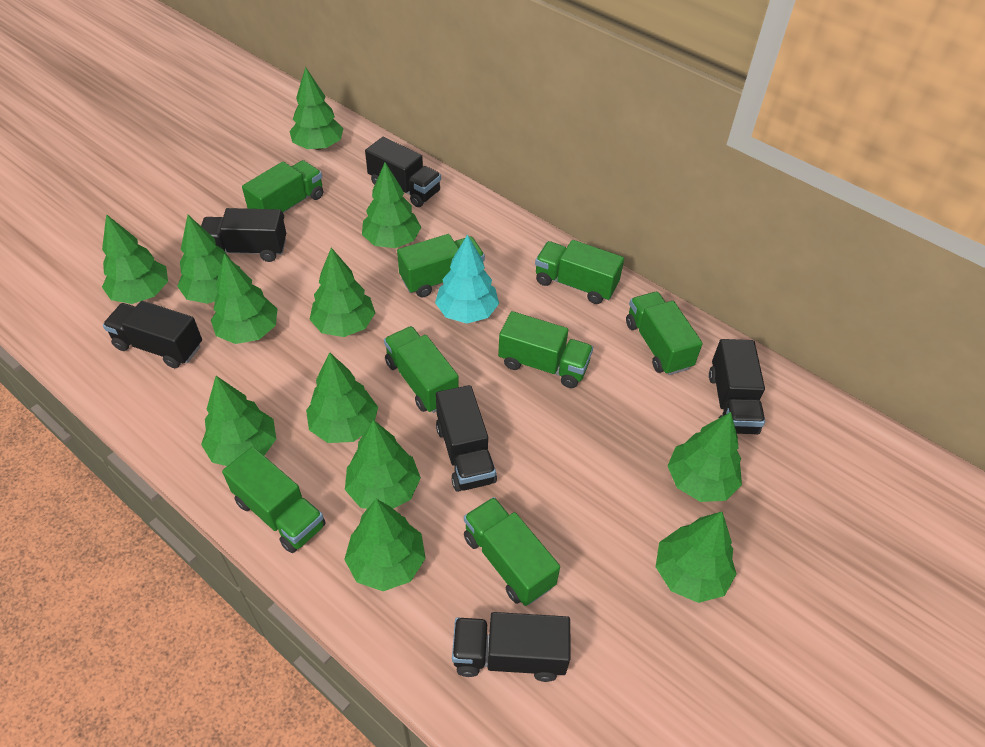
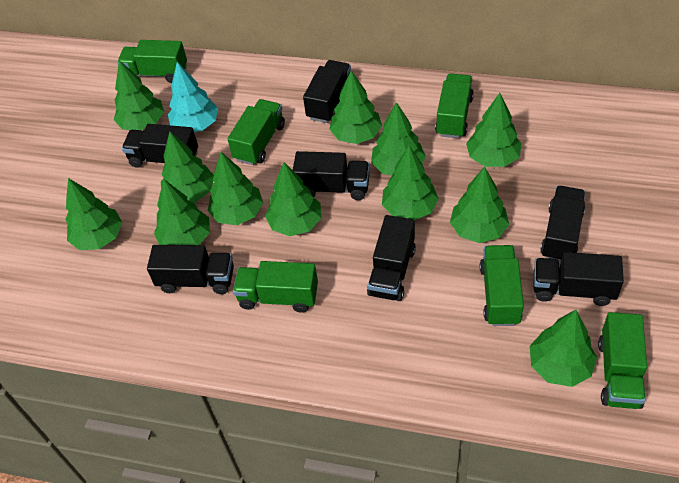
black truck: [103,301,202,368] [201,208,286,262] [365,137,441,207] [436,385,497,492] [452,612,571,682] [709,339,765,435] = 6 -> [122,124,198,168] [147,245,234,294] [293,151,370,200] [303,60,351,123] [367,215,416,301] [534,252,624,306] [540,186,585,262] = 7
green truck: [222,447,326,553] [242,160,323,220] [384,326,459,413] [397,234,485,298] [464,497,560,606] [498,311,593,388] [535,240,624,304] [626,292,703,375] = 8 -> [117,40,187,83] [228,99,285,165] [233,261,318,313] [435,73,474,138] [480,245,524,326] [598,312,647,409] = 6

